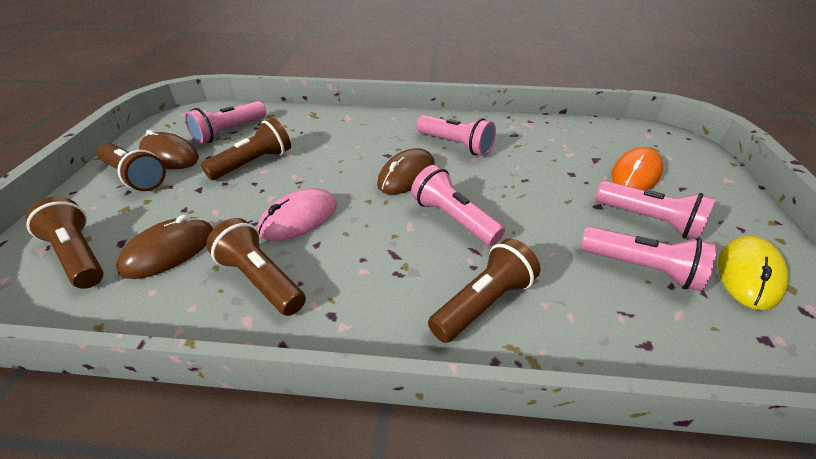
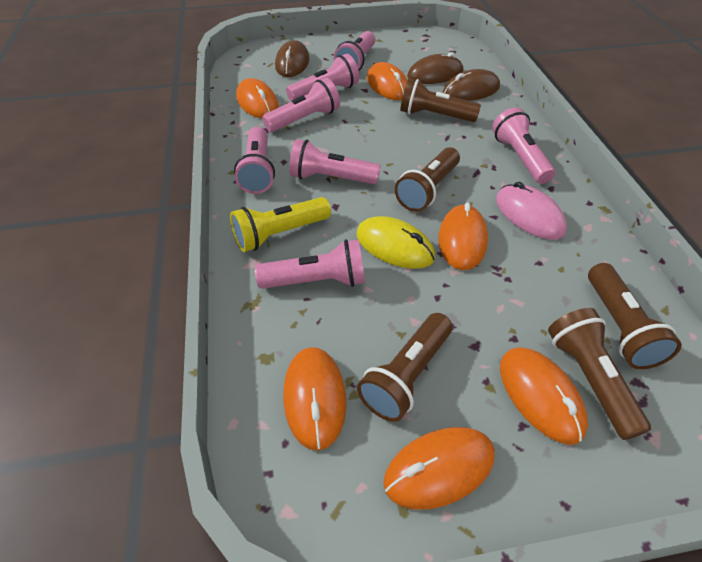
orange mouse: [611,147,663,191] = 1 -> [236,78,279,118] [283,347,347,451] [367,62,408,100] [383,427,495,509] [438,202,488,270] [500,347,588,445] = 6
pink flashlight: [184,101,266,144] [411,165,505,246] [416,115,496,156] [580,226,717,291] [595,181,716,239] = 5 -> [234,127,275,194] [255,239,365,289] [262,78,340,132] [286,54,359,102] [289,139,381,184] [334,31,375,71] [492,107,555,184] = 7
yellow flashlight: none = 0 -> [230,197,331,252] = 1

